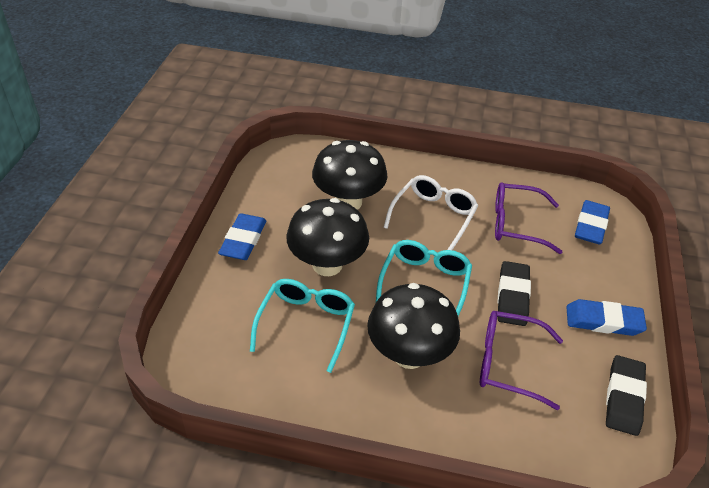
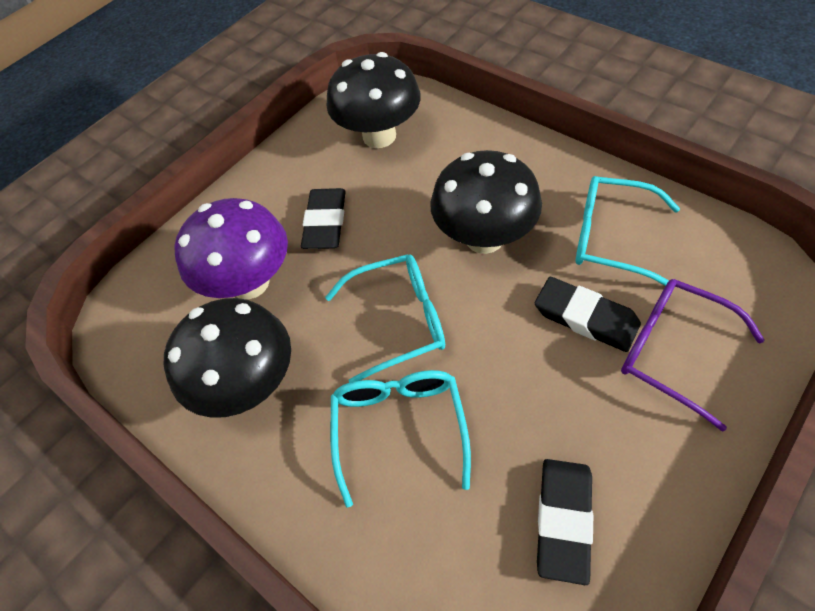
black eraser: [497,261,531,326] [606,355,647,436] = 2 -> [301,188,346,249] [535,277,641,352] [537,459,593,585] = 3
blue eraser: [218,213,266,260] [566,299,647,336] [575,200,610,244] = 3 -> none = 0
purple glasses: [480,311,563,410] [495,182,562,254] = 2 -> [621,279,765,432] = 1
purple mushroom: none = 0 -> [174,198,288,299] = 1
turquoise glasses: [250,279,355,373] [376,240,472,316] = 2 -> [325,254,445,383] [330,370,471,508] [576,176,680,286] = 3
white glasses: [383,175,478,250] = 1 -> none = 0

